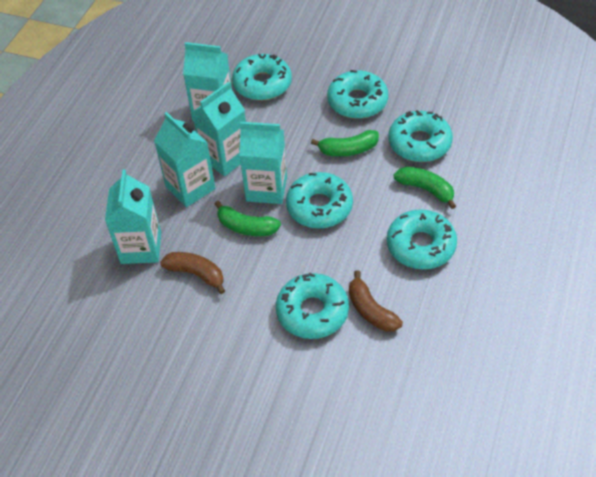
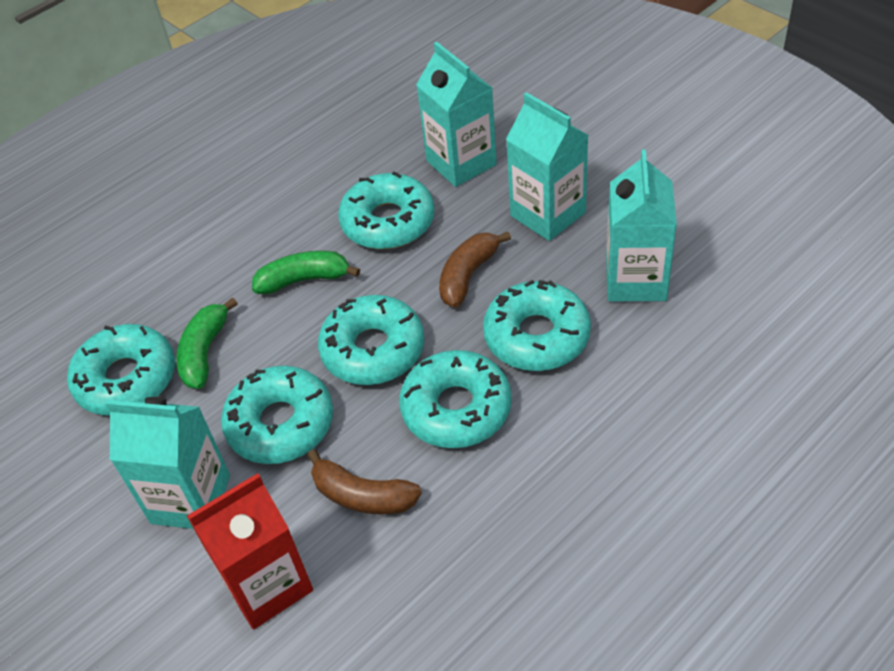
green banana: [215,201,281,236] [311,130,379,157] [393,167,456,209] = 3 -> [176,297,238,389] [252,251,360,294] = 2
red carton: none = 0 -> [187,473,313,629] = 1
turquoise carton: [105,169,161,264] [154,112,215,207] [183,42,232,121] [192,82,246,176] [239,122,287,204] = 5 -> [105,397,230,529] [416,42,497,187] [506,92,589,241] [606,150,677,301] = 4

